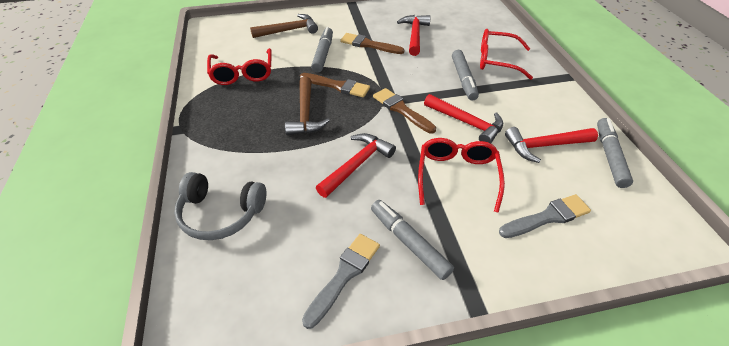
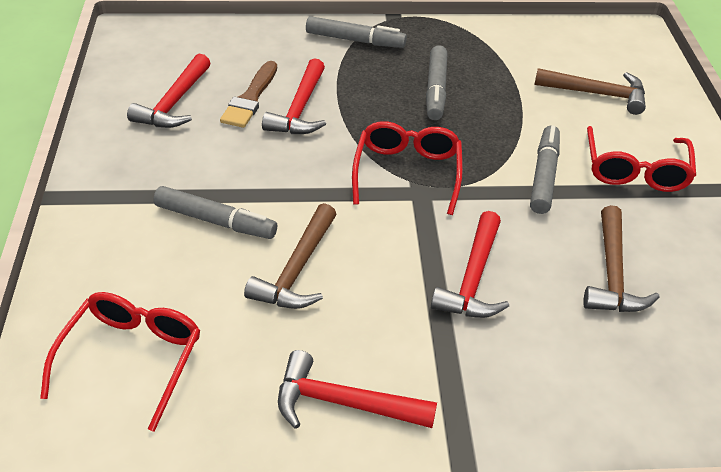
brown brush: [300,73,370,97] [340,33,405,54] [373,88,436,133] = 3 -> [220,61,277,128] = 1
brown hammer: [250,14,318,38] [285,77,330,135] = 2 -> [244,203,336,309] [534,68,646,115] [583,205,660,312] = 3
grey brush: [302,234,380,329] [499,194,591,238] = 2 -> none = 0
grey headphones: [174,172,266,240] = 1 -> none = 0

